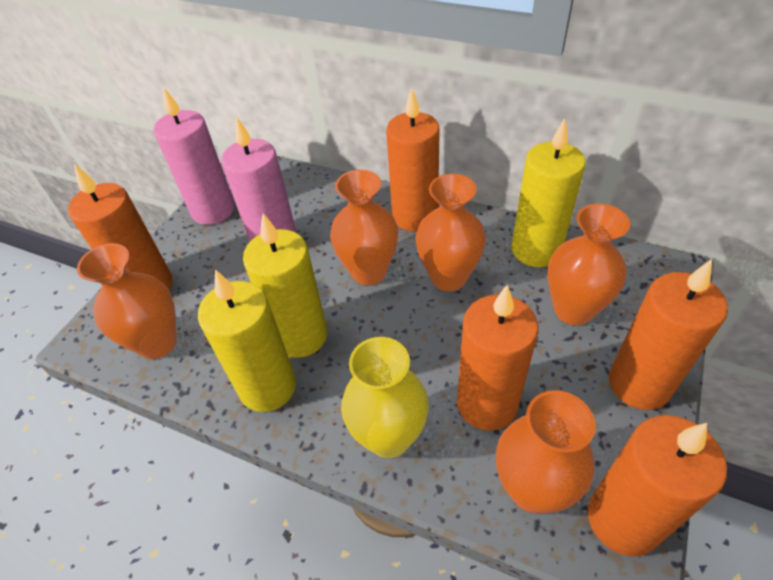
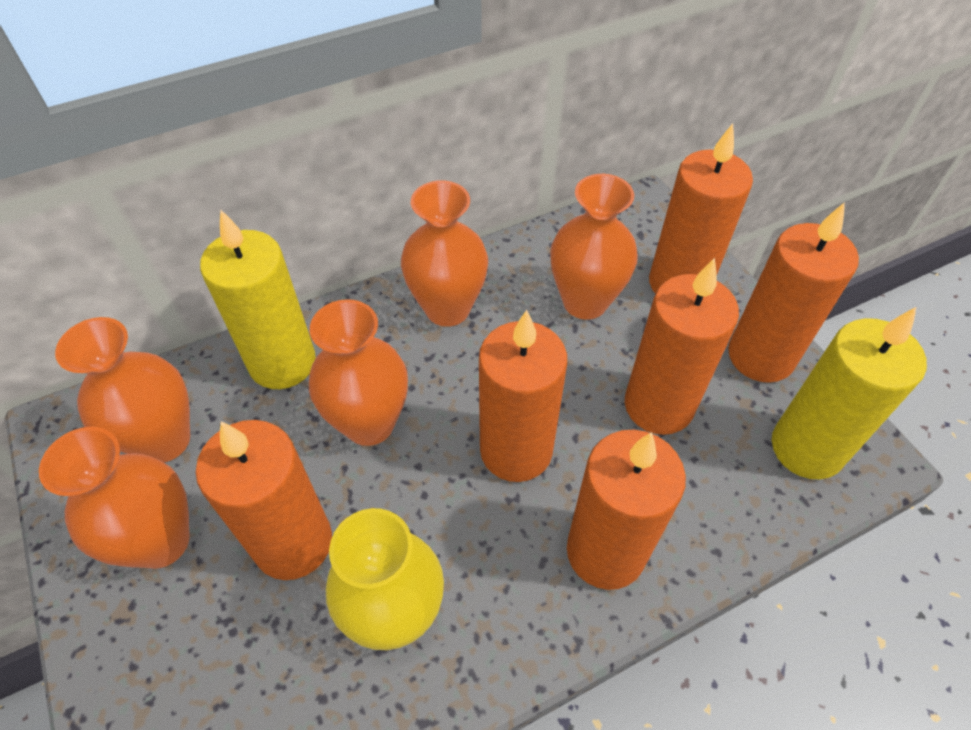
orange candle: [68,164,173,289] [386,88,440,232] [457,284,539,431] [588,415,727,557] [609,259,728,410] = 5 -> [195,420,332,580] [479,310,567,482] [567,430,686,590] [625,258,739,435] [649,124,753,294] [728,202,859,383] = 6
pink candle: [153,87,235,225] [221,117,297,242] = 2 -> none = 0
yellow candle: [198,270,296,412] [243,213,327,358] [512,118,586,267] = 3 -> [200,210,316,389] [772,307,927,479] = 2

